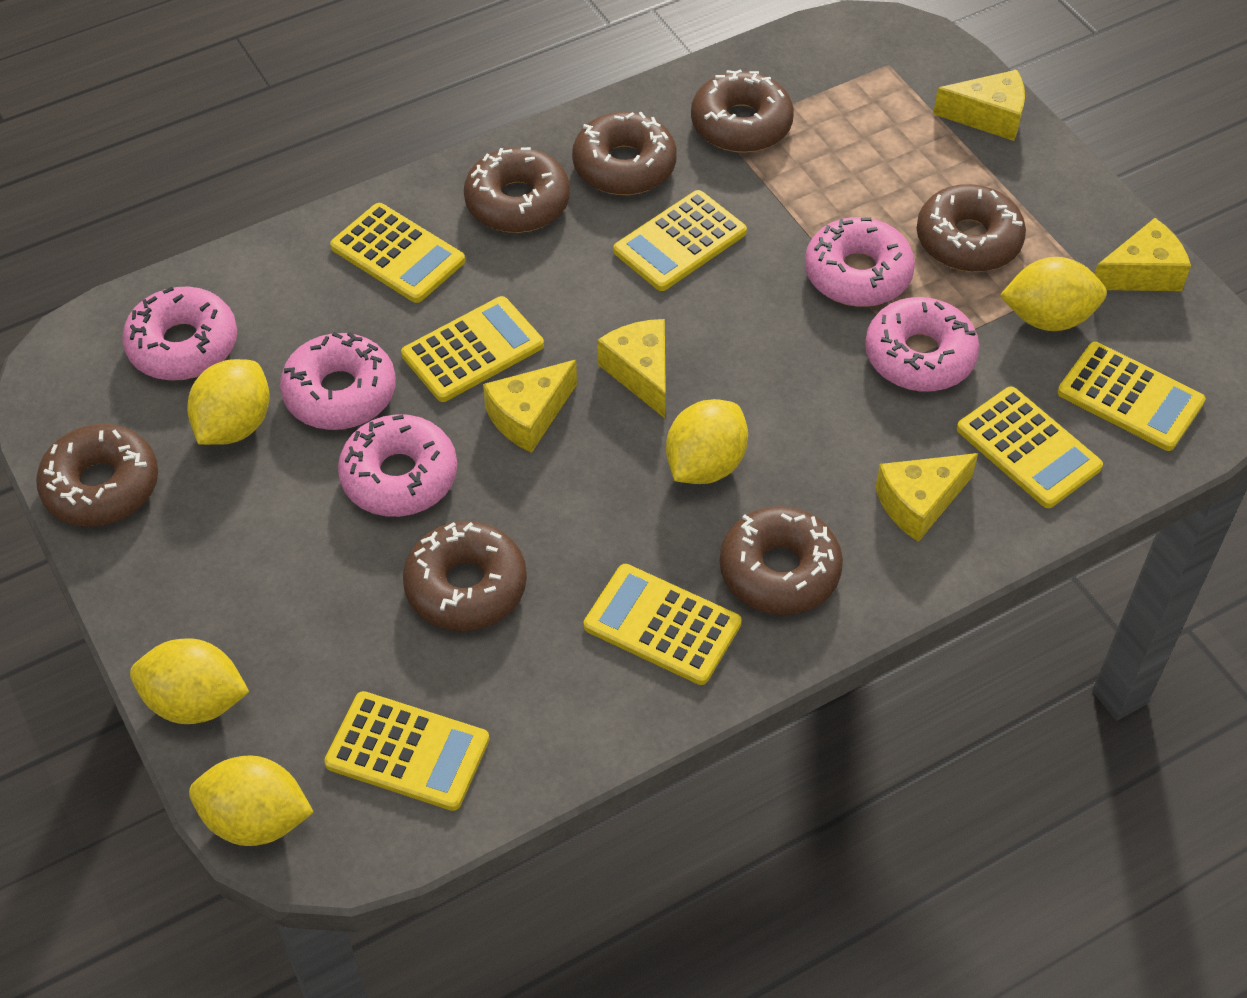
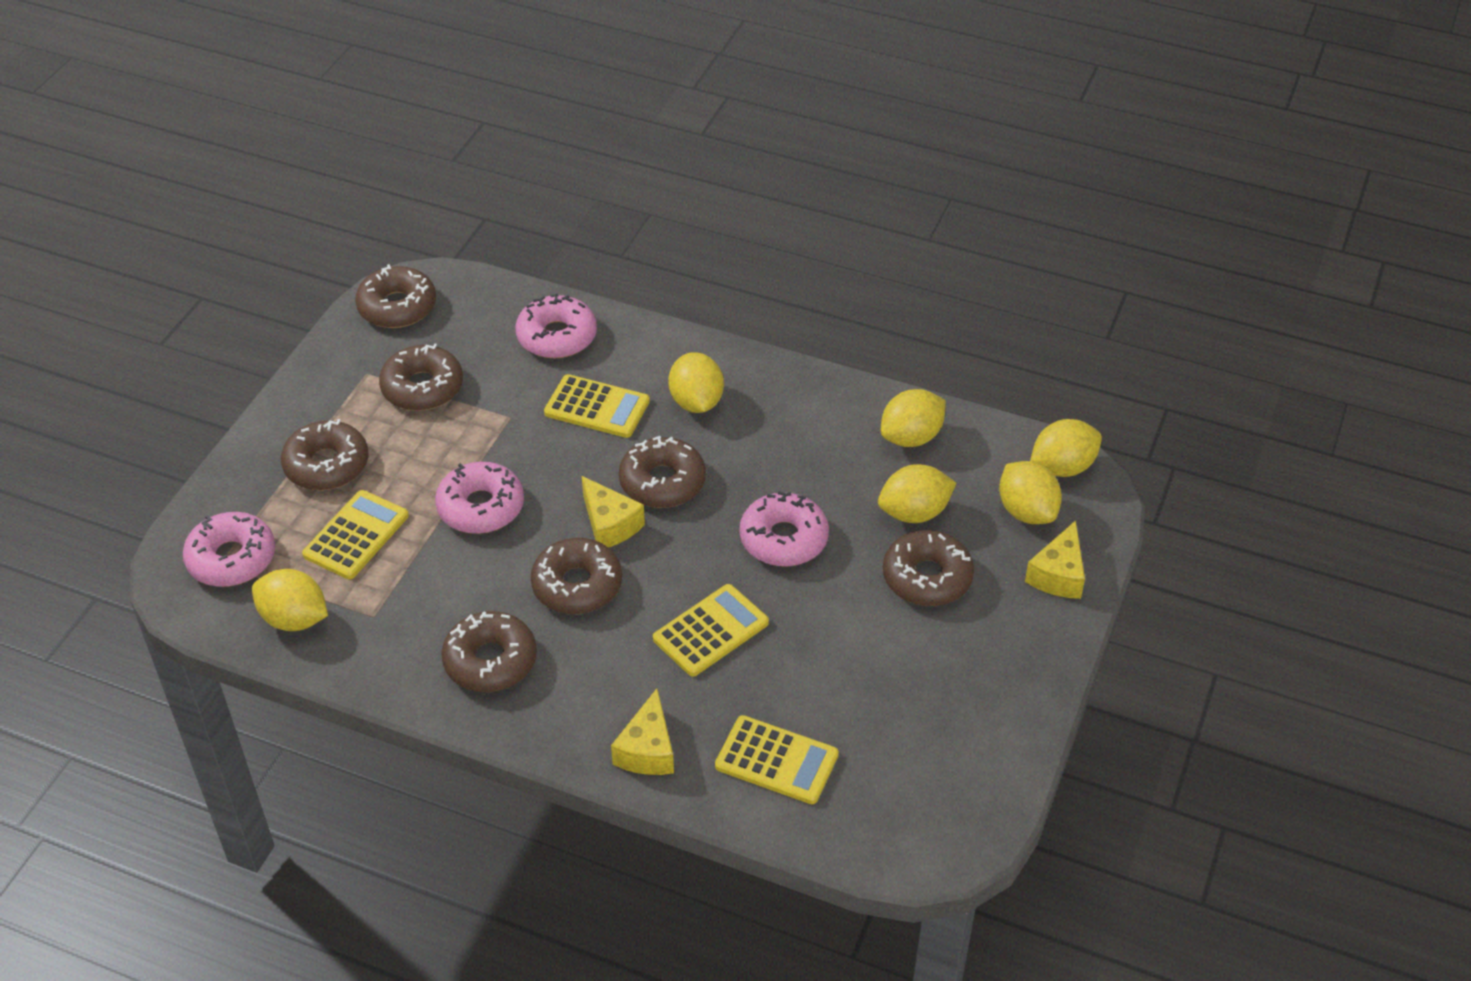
pink donut: [122,287,237,381] [280,332,396,430] [338,414,457,517] [805,217,915,307] [865,297,980,392] = 5 -> [183,512,275,587] [435,462,524,534] [515,293,597,358] [740,491,829,567] = 4
yellow calculator: [324,691,489,811] [330,203,465,303] [401,296,544,402] [584,564,742,685] [613,190,747,291] [957,387,1103,508] [1057,342,1205,451] = 7 -> [302,490,409,579] [544,374,650,438] [653,584,769,677] [715,715,839,804] = 4
yellow cheese: [483,360,577,453] [597,319,666,418] [875,453,978,542] [933,70,1025,141] [1095,218,1191,291] = 5 -> [582,476,645,548] [611,689,674,775] [1025,520,1085,599] = 3
yellow lemon: [130,638,249,724] [187,359,270,445] [189,755,314,846] [666,399,748,484] [1000,257,1107,331] = 5 -> [252,569,328,631] [668,352,724,413] [878,464,957,523] [881,389,946,447] [999,461,1062,524] [1030,419,1102,477] = 6

